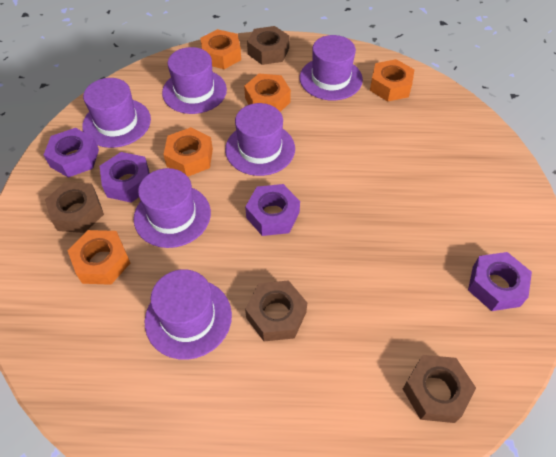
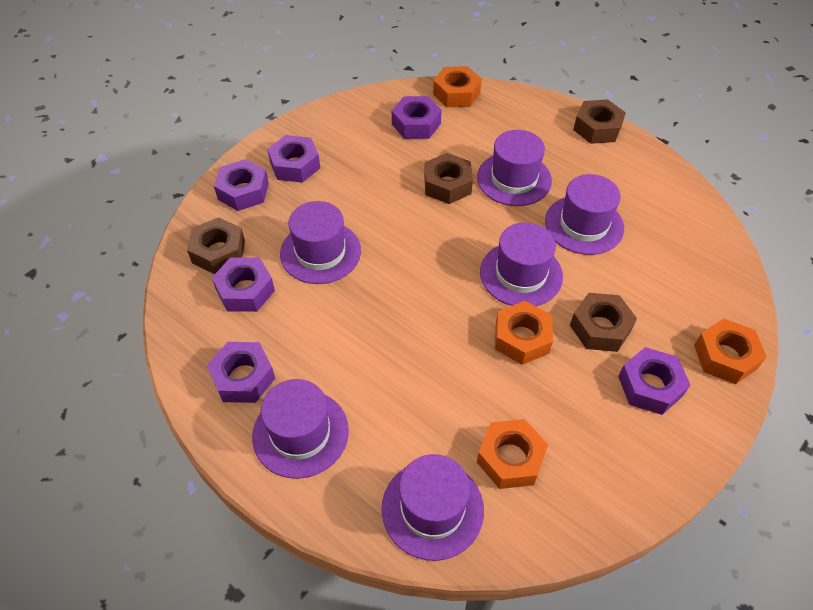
orange nut: [68,230,130,285] [163,127,213,177] [200,29,241,69] [244,73,291,112] [370,59,415,102] = 5 -> [433,66,482,107] [477,419,548,489] [495,301,553,365] [694,318,766,384] = 4
purple nut: [44,128,99,178] [100,152,150,203] [245,184,300,236] [468,252,532,311] = 4 -> [207,342,275,403] [212,257,275,312] [214,159,269,211] [267,135,320,183] [392,96,442,139] [618,347,690,415] = 6

